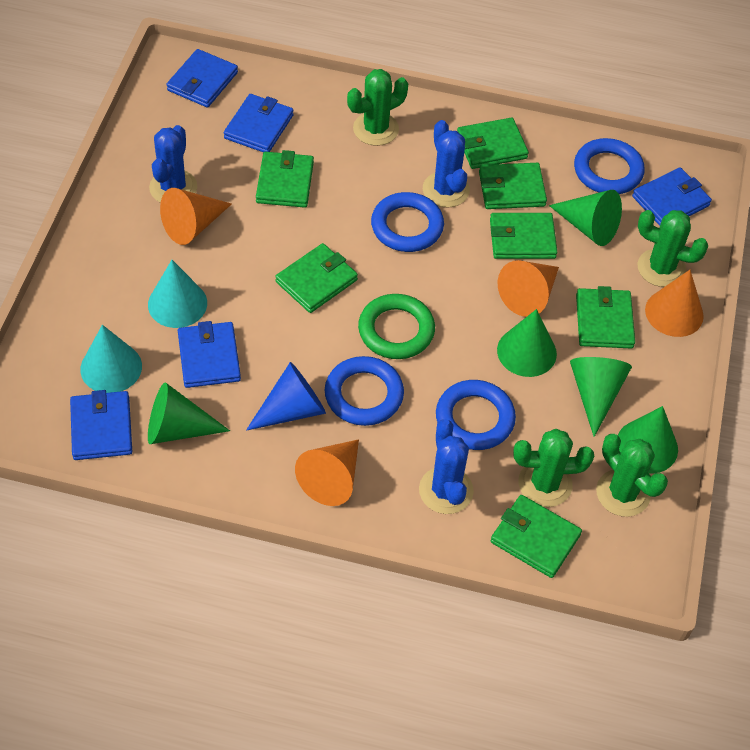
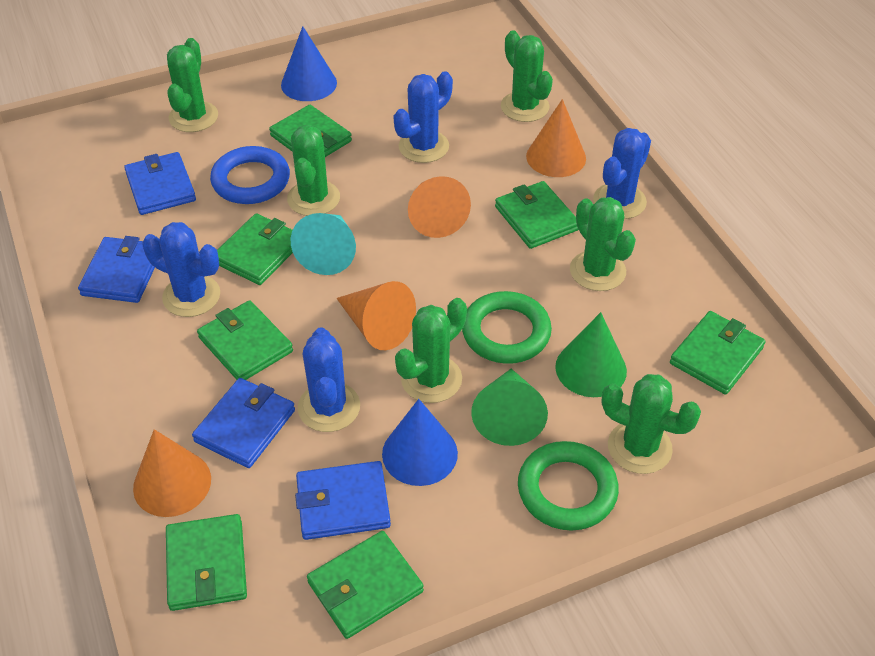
blue cactus: [149,125,197,203] [419,419,474,514] [423,120,470,207] = 3 -> [142,222,220,317] [298,327,360,432] [394,71,453,163] [593,128,651,219] = 4
blue cone: [246,362,326,431] = 1 -> [281,26,337,101] [382,399,458,486] = 2
blue ring: [325,356,404,426] [371,192,444,252] [436,380,516,450] [574,138,645,194] = 4 -> [210,146,290,204] = 1
blue wallet: [70,390,132,460] [166,49,238,108] [178,321,241,388] [224,94,294,153] [632,167,712,226] = 5 -> [78,236,155,303] [124,152,196,215] [192,378,295,468] [295,461,391,540] = 4
green cactus: [347,69,408,146] [513,429,594,507] [596,434,668,517] [637,210,708,287] = 4 -> [167,38,218,132] [287,125,340,216] [395,298,467,403] [501,31,553,122] [570,197,636,291] [602,374,701,474] = 6
green cone: [148,382,230,444] [497,309,557,377] [549,190,622,246] [570,357,632,437] [618,406,678,474] = 5 -> [471,369,548,446] [555,312,627,397] = 2
green ring: [358,294,435,359] = 1 -> [462,291,552,364] [518,441,619,531] = 2
turquoise cone: [80,325,142,393] [148,260,207,328] = 2 -> [291,213,356,275] = 1

